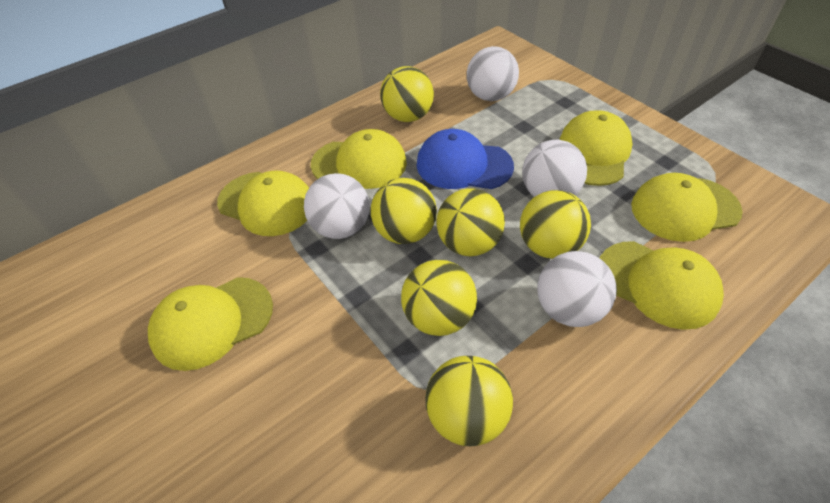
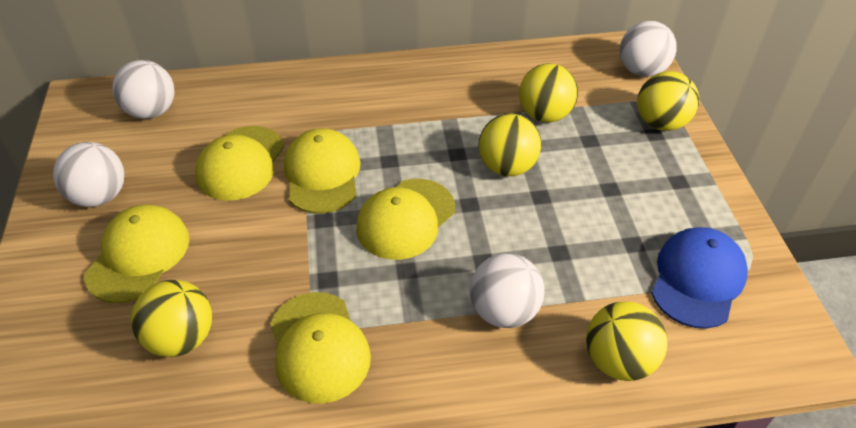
yellow ball: [371,178,437,244] [380,66,434,122] [401,260,477,336] [425,356,513,446] [437,188,505,256] [520,190,591,259] = 6 -> [131,280,212,357] [478,114,542,176] [519,63,578,123] [586,301,667,381] [637,71,699,131] = 5
yellow cap: [148,277,273,371] [217,171,309,236] [311,129,407,189] [559,110,632,186] [600,241,724,330] [631,173,743,242] = 6 -> [84,205,190,303] [195,126,284,201] [270,292,371,404] [284,128,361,214] [356,179,455,260] = 5

